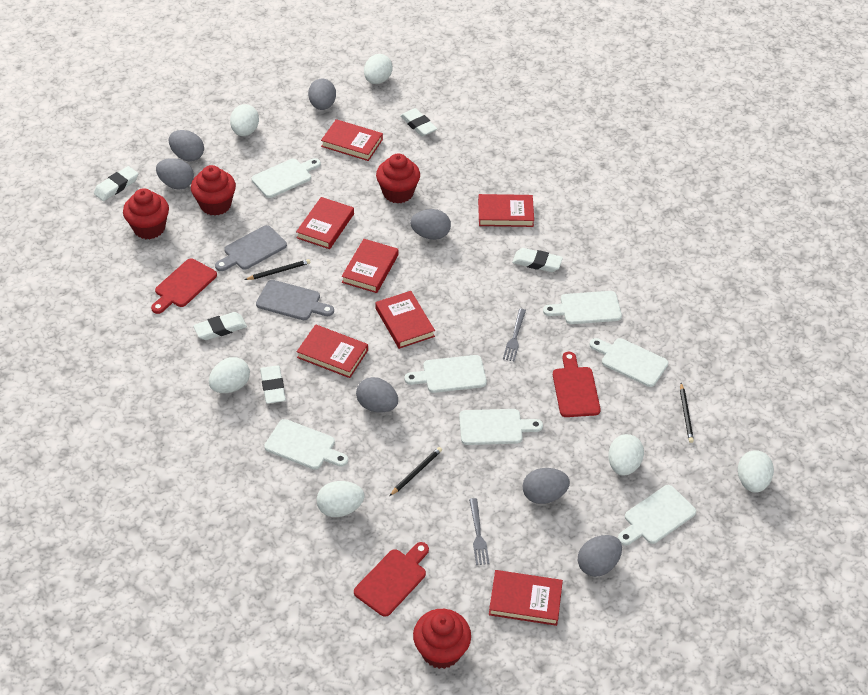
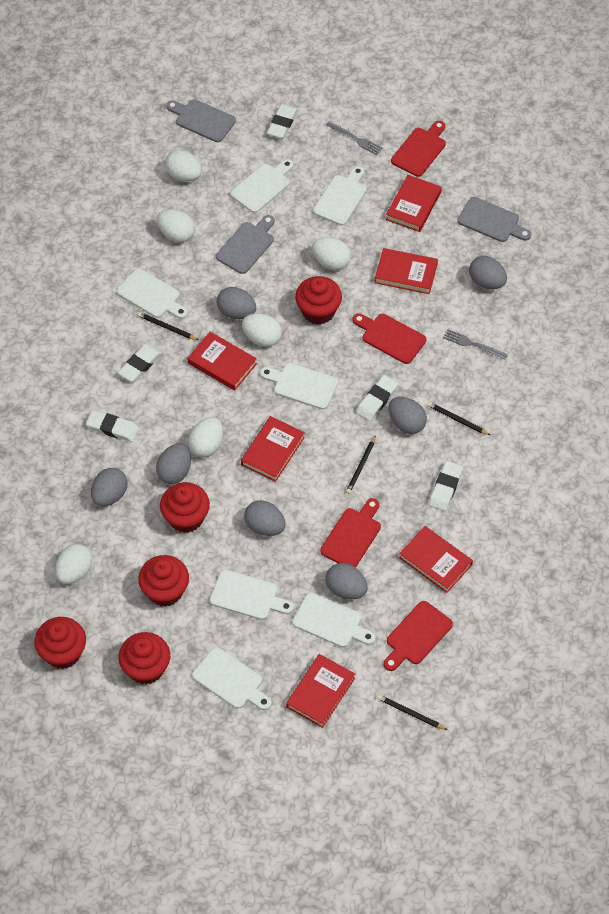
black pencil: [245,259,310,280] [390,447,442,496] [680,383,694,443] = 3 -> [138,312,198,340] [346,436,376,494] [377,695,447,730] [427,402,490,435] = 4
grey cutting board: [215,225,287,271] [256,280,334,320] = 2 -> [166,99,236,142] [216,215,275,274] [457,197,531,242] = 3
red book: [296,197,354,249] [297,324,368,378] [321,119,383,161] [341,239,398,293] [375,291,435,349] [478,194,534,227] [489,570,563,626] = 7 -> [187,332,257,391] [241,416,305,482] [286,654,355,728] [375,248,438,294] [386,175,442,232] [399,526,473,593] = 6
red cupcake: [123,188,169,239] [191,165,236,216] [376,153,420,204] [413,609,471,669] = 4 -> [34,617,86,669] [119,632,170,685] [138,555,189,607] [160,482,210,533] [295,276,342,325] = 5
red cutting board: [151,258,217,314] [354,542,429,617] [553,352,601,417] = 3 -> [320,498,381,568] [353,313,426,364] [384,601,453,671] [391,121,446,177] = 4

